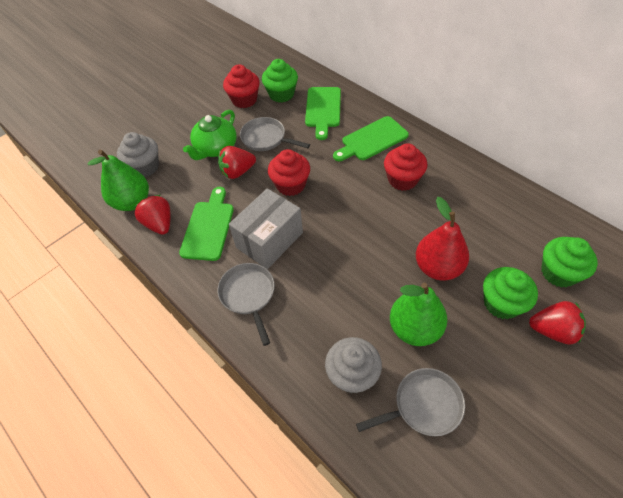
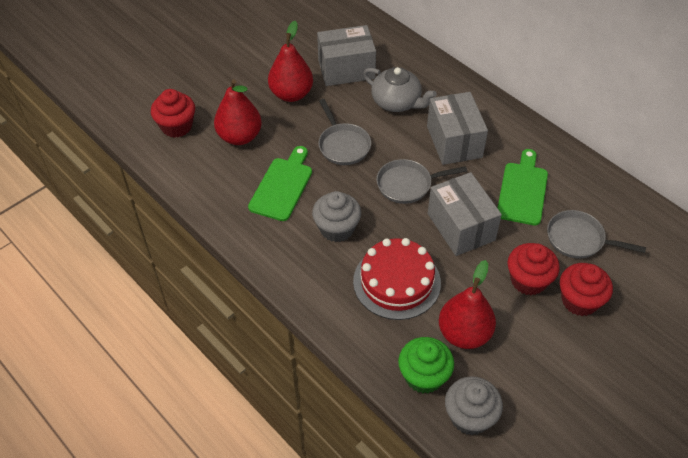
green cupcake: [262,59,298,102] [483,267,538,319] [541,237,598,288] = 3 -> [398,337,454,394] = 1
green cutting board: [179,187,234,261] [305,87,341,140] [333,116,409,161] = 3 -> [248,146,312,221] [498,149,548,226] = 2
green pear: [87,150,149,211] [390,283,447,346] = 2 -> none = 0
green teapot: [183,110,237,160] = 1 -> none = 0
grey box: [229,188,303,269] = 1 -> [317,25,376,86] [427,92,488,165] [428,172,502,256] = 3
grey teapot: none = 0 -> [363,67,437,112] = 1
red cake: none = 0 -> [353,238,441,320] = 1
red pear: [416,197,469,280] = 1 -> [214,79,262,145] [268,21,313,102] [439,260,496,349] = 3
red strawberry: [134,195,171,235] [218,146,256,179] [529,301,586,344] = 3 -> none = 0

